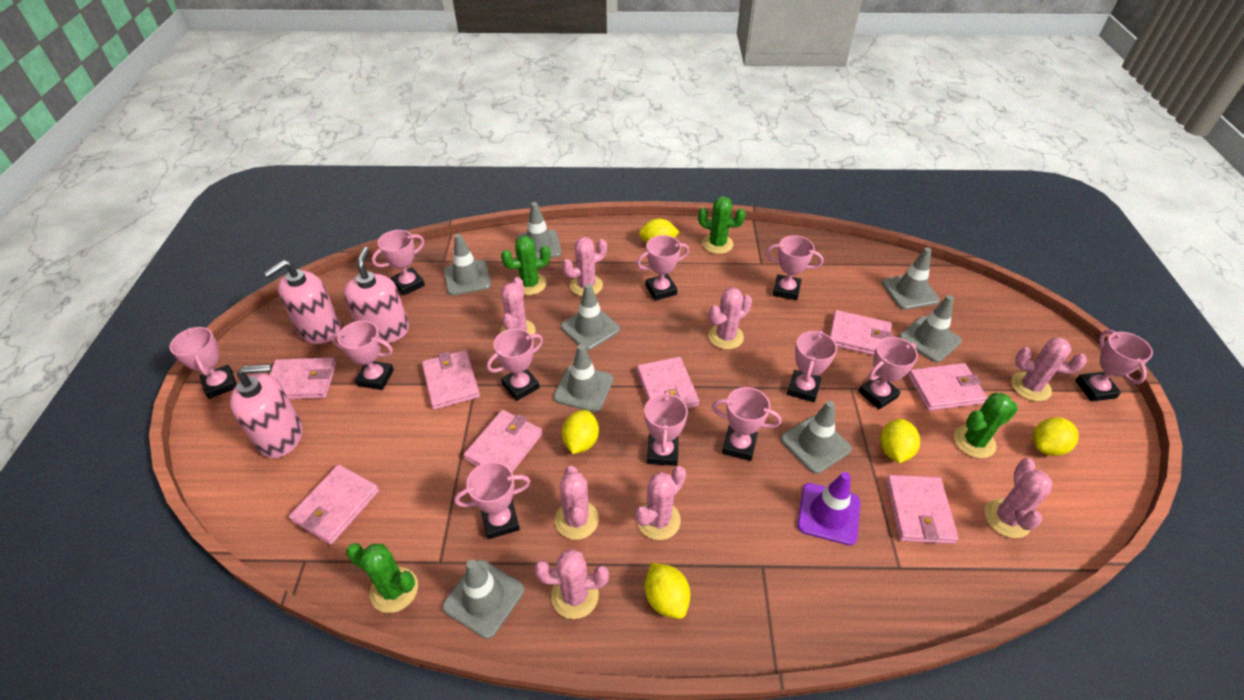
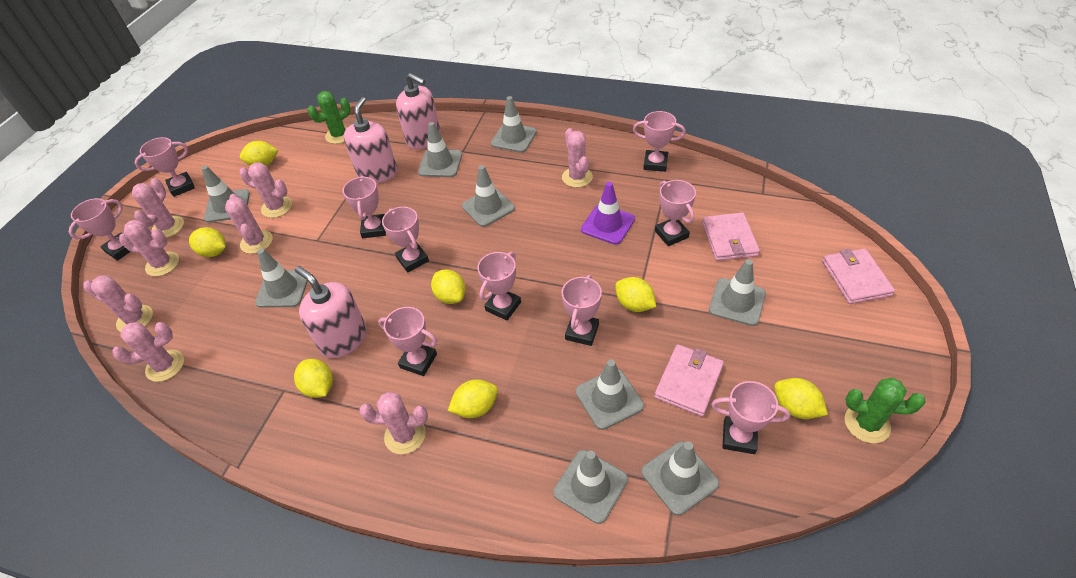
green cactus: [346,543,418,613] [501,236,550,295] [698,196,746,254] [954,393,1018,458] = 4 -> [308,91,351,144] [845,378,926,443] = 2
grey traffic cone: [442,560,524,639] [444,234,491,296] [517,202,562,259] [554,344,613,412] [561,284,620,350] [781,401,852,474] [882,247,940,310] [899,295,962,363] = 8 -> [201,166,250,223] [255,249,308,308] [418,122,462,177] [462,165,515,227] [491,96,537,153] [553,450,628,524] [576,359,644,430] [641,441,719,515] [709,259,766,326] = 9
pink trophy: [170,327,237,399] [331,321,394,390] [371,230,425,296] [454,462,531,539] [487,329,543,401] [637,235,689,301] [644,390,688,466] [712,387,782,461] [766,235,823,300] [787,330,837,402] [858,337,918,410] [1075,330,1153,401] = 12 -> [69,198,131,261] [135,137,195,197] [343,176,386,238] [378,307,437,376] [382,207,429,273] [477,252,521,320] [561,275,602,346] [633,111,686,172] [655,180,696,246] [711,381,790,454] = 10
pink wallet: [269,357,336,399] [288,464,379,545] [422,350,480,410] [464,410,542,473] [637,357,699,409] [829,310,893,356] [886,475,959,544] [908,363,987,411] = 8 -> [654,344,724,417] [702,212,760,261] [822,248,895,304] = 3
yellow lemon: [562,410,599,454] [639,218,679,243] [645,563,690,619] [880,419,920,463] [1033,417,1079,456] = 5 -> [189,227,226,257] [240,141,278,166] [294,359,333,398] [431,269,466,304] [448,379,498,418] [615,277,656,312] [774,378,828,419] = 7

